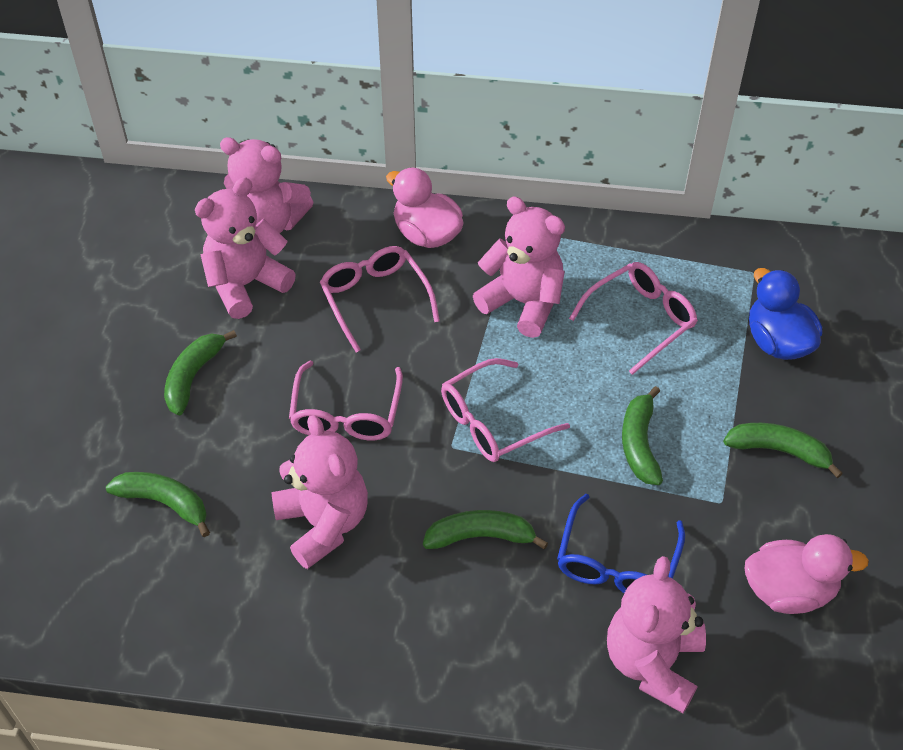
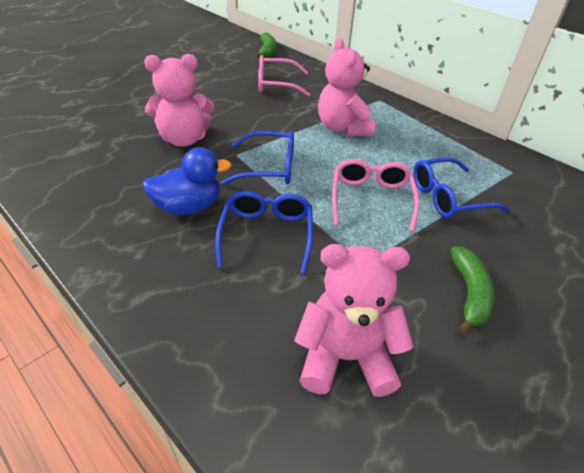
blue glasses: [557,494,685,593] = 1 -> [215,191,313,274] [221,131,294,185] [413,157,510,218] = 3
green banana: [106,472,210,537] [164,330,237,415] [423,510,548,550] [622,386,663,485] [723,423,843,478] = 5 -> [254,32,276,58] [451,247,494,334] = 2
pink duck: [386,168,463,248] [745,534,869,614] = 2 -> none = 0
pink glasses: [289,360,403,440] [320,246,440,353] [441,358,570,462] [569,262,698,375] = 4 -> [258,55,311,97] [332,159,420,232] = 2
pink teddy bear: [195,177,296,319] [220,137,314,233] [272,415,368,569] [473,197,565,338] [607,556,706,713] = 5 -> [144,54,214,147] [294,244,414,397] [318,38,375,136] = 3

